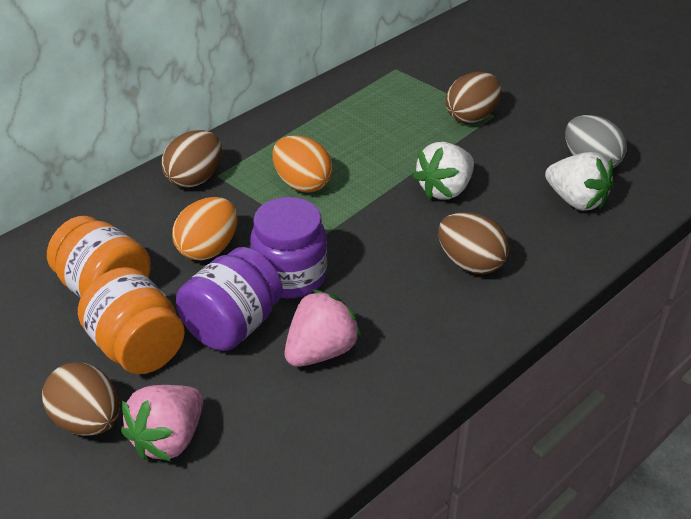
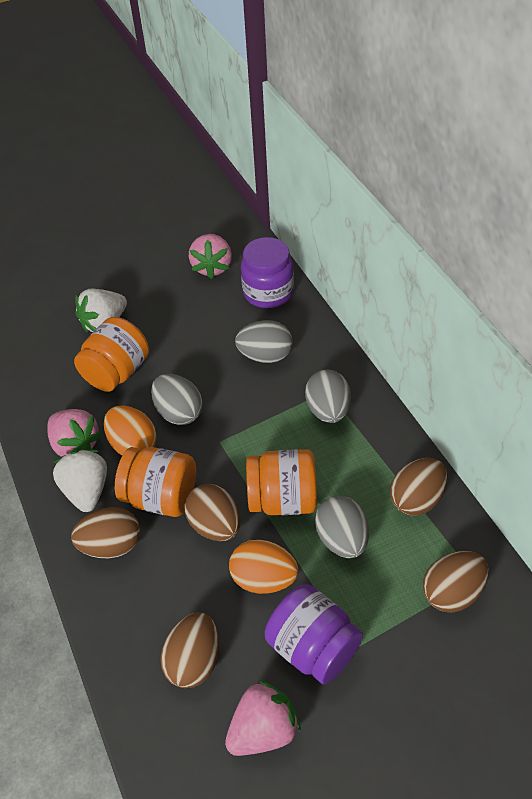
brown egg: [42,362,120,436] [161,130,222,188] [438,212,509,274] [446,72,501,123] = 4 -> [71,507,140,558] [160,612,219,688] [185,484,241,541] [390,458,447,516] [423,551,489,613] = 5
grey egg: [565,115,627,168] = 1 -> [151,374,203,425] [235,320,293,363] [305,370,351,423] [315,496,369,558] = 4
orange jar: [47,216,151,298] [78,267,185,374] = 2 -> [74,317,149,392] [115,447,196,517] [246,449,317,515] = 3
pink strawberry: [121,385,203,461] [284,289,362,367] = 2 -> [47,409,102,457] [189,234,232,279] [225,680,301,756] = 3

